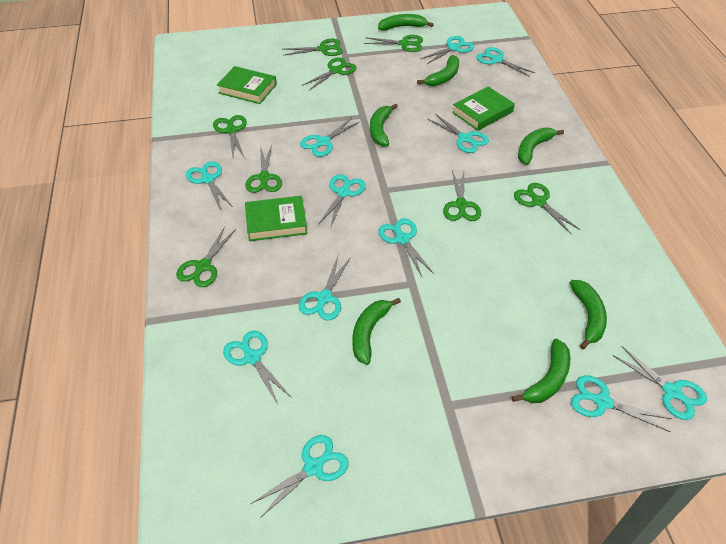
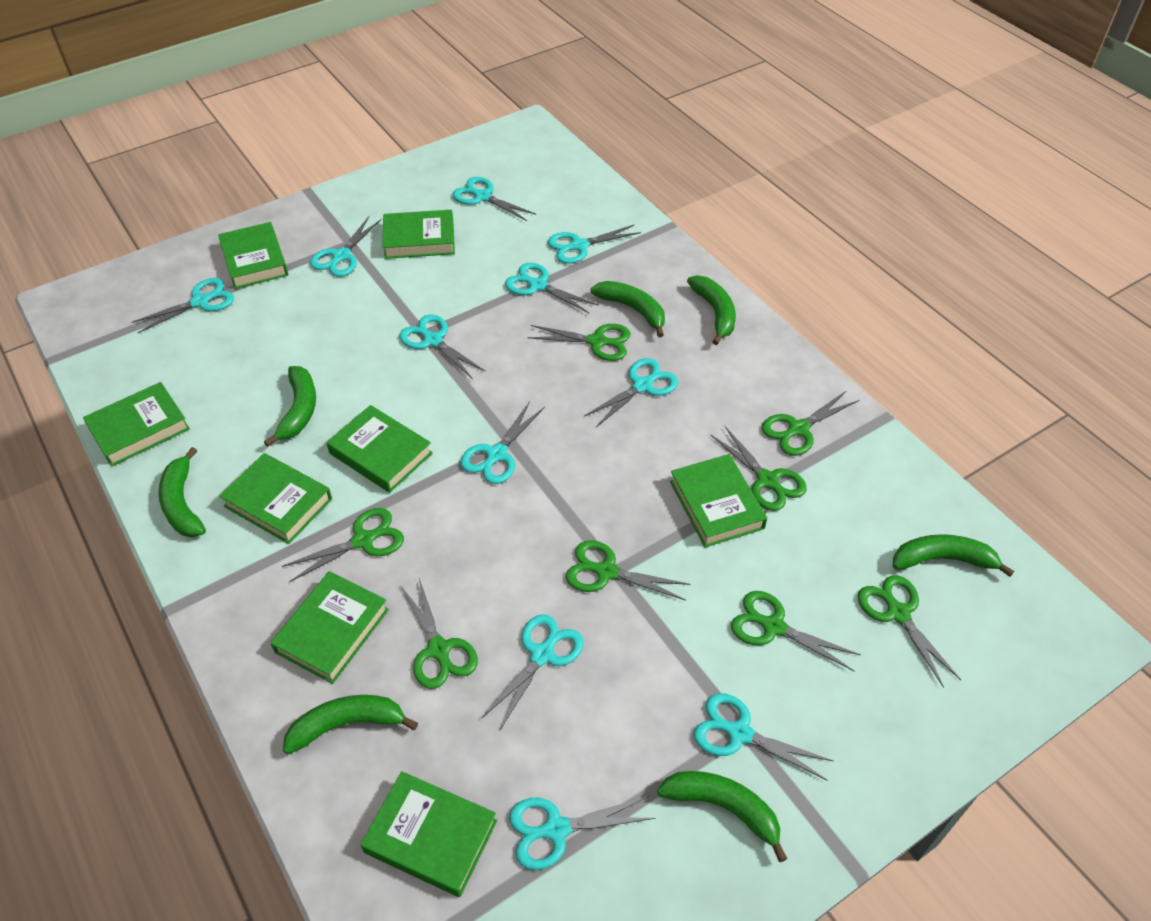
green book: [217,66,277,104] [245,196,307,241] [452,86,515,131] = 3 -> [83,382,190,467] [218,222,288,289] [219,453,332,544] [270,571,389,684] [326,405,433,493] [360,771,497,897] [382,210,455,259] [670,454,767,547] = 8
turquoise scissors: [186,161,233,210] [223,331,292,404] [250,435,349,518] [299,256,351,320] [300,118,359,157] [318,174,366,228] [378,218,434,277] [420,36,474,64] [428,114,489,153] [476,47,535,77] [571,375,672,432] [613,346,707,420] = 12 -> [131,278,234,333] [310,216,382,277] [399,315,486,379] [452,177,536,221] [460,401,545,484] [482,614,584,730] [505,263,598,314] [509,796,655,870] [548,224,641,264] [584,358,678,427] [694,693,833,780] = 11

